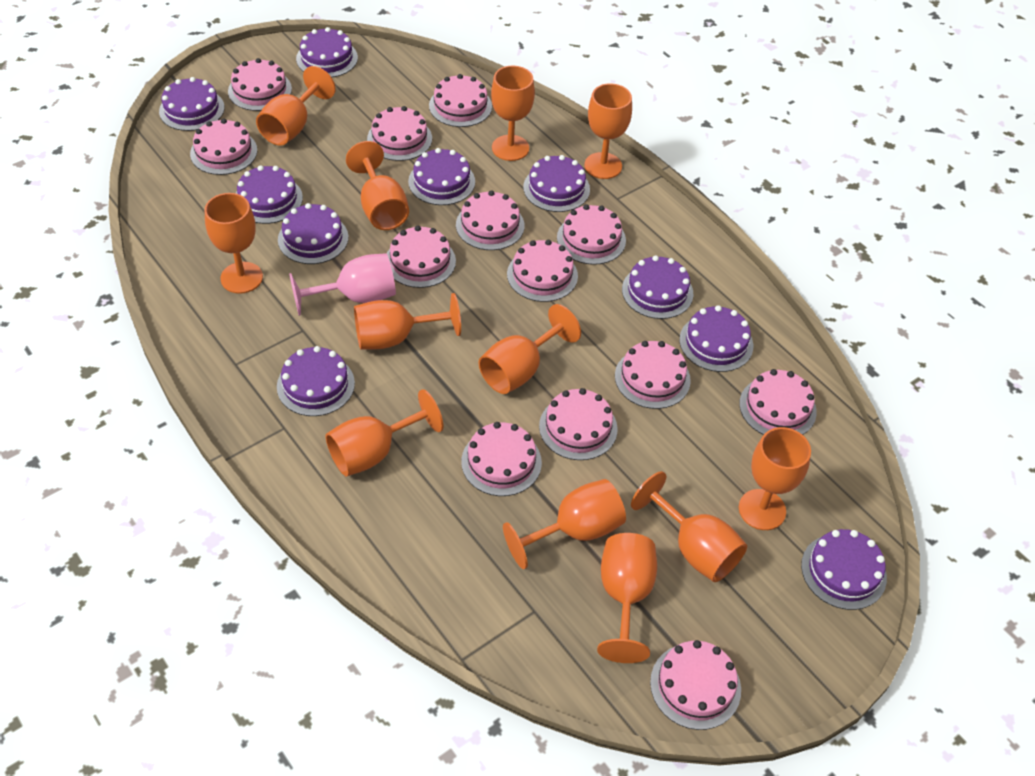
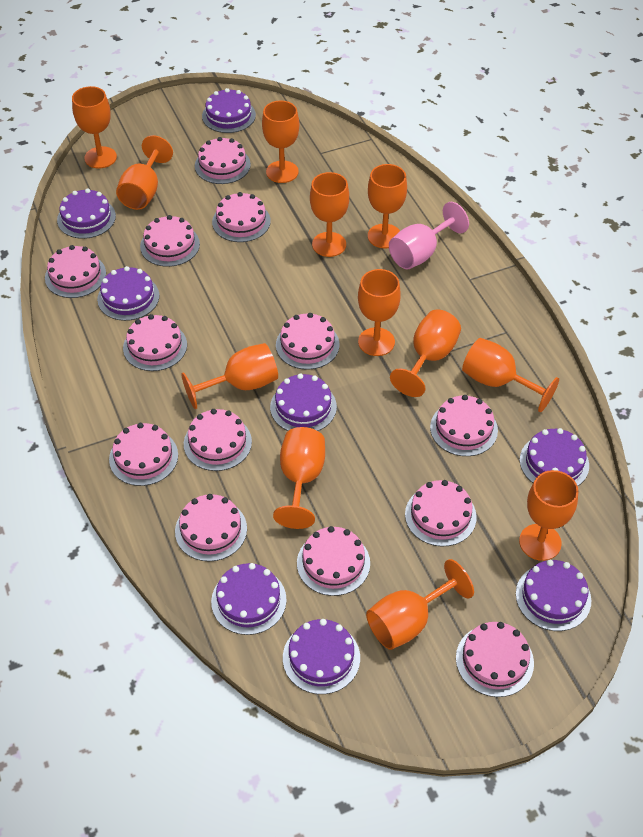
purple cake: [159,77,225,131] [236,165,303,224] [277,346,355,416] [278,203,349,264] [296,27,358,78] [408,148,475,205] [523,155,590,212] [622,255,693,319] [679,305,753,372] [801,529,887,610] = 10 -> [57,189,116,239] [97,266,160,321] [202,88,256,133] [211,563,287,635] [270,373,337,431] [283,619,360,694] [516,560,591,631] [520,428,589,486] = 8

